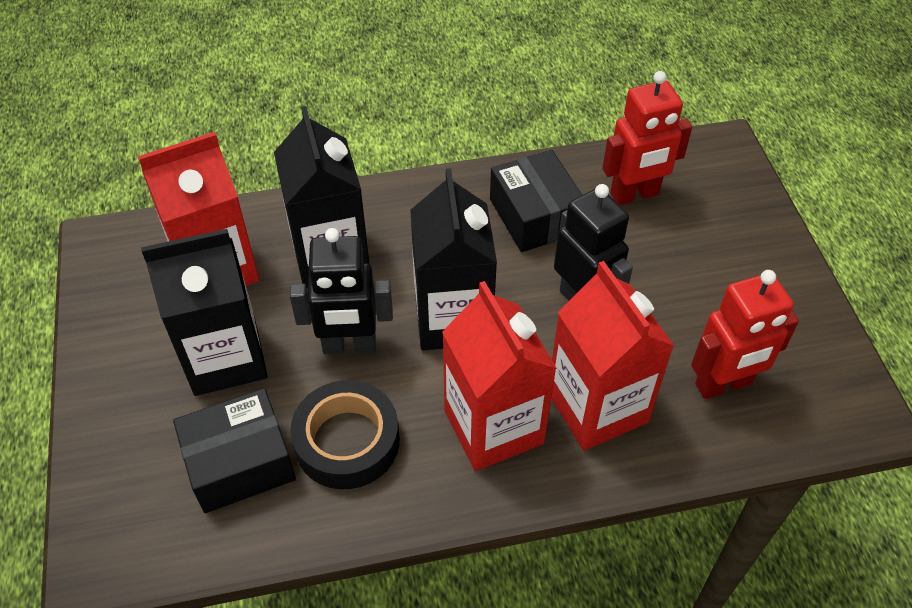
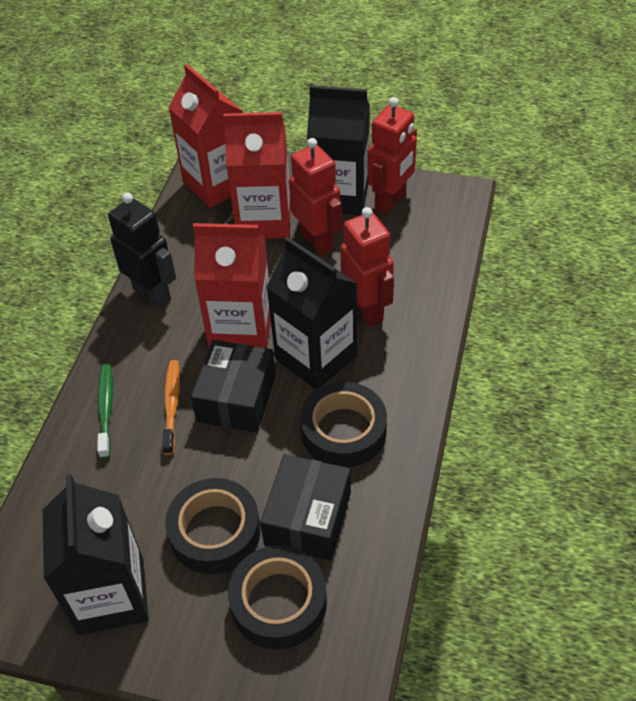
black robot: [289,228,393,354] [554,184,633,301] = 2 -> [108,193,176,308] = 1
black tape: [291,380,399,489] = 1 -> [165,478,261,574] [228,545,327,649] [300,382,387,468] = 3
green toothbrush: none = 0 -> [97,364,113,459] = 1
orange toothbrush: none = 0 -> [162,360,180,455] = 1
red robot: [602,71,692,205] [691,270,799,399] = 2 -> [289,138,342,256] [340,207,394,326] [367,97,417,215] = 3

